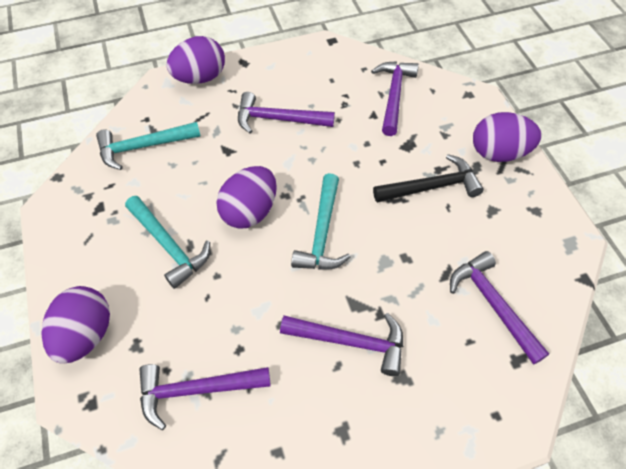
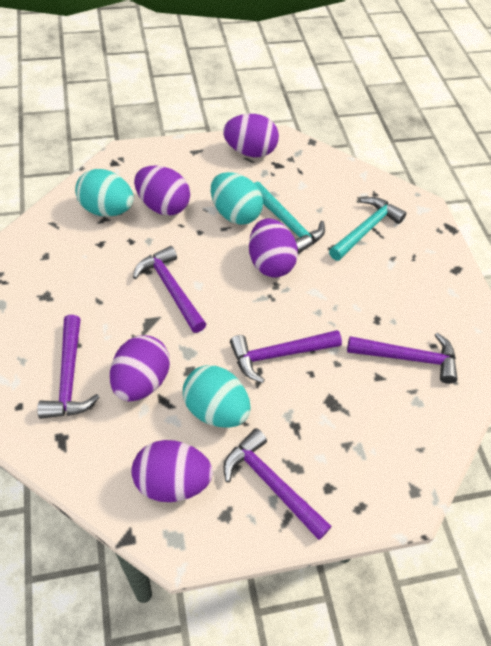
black hammer: [373,154,484,203] = 1 -> none = 0
purple egg: [41,286,110,364] [166,36,225,84] [217,166,277,229] [473,112,542,162] = 4 -> [110,335,170,401] [132,440,213,502] [134,165,190,215] [223,114,279,157] [249,218,298,278] = 5
turquoise egg: none = 0 -> [75,169,134,216] [183,365,251,428] [211,172,263,225] = 3
turquoise hammer: [96,122,201,170] [125,196,210,289] [291,173,350,270] = 3 -> [254,182,325,254] [329,197,407,261] = 2

